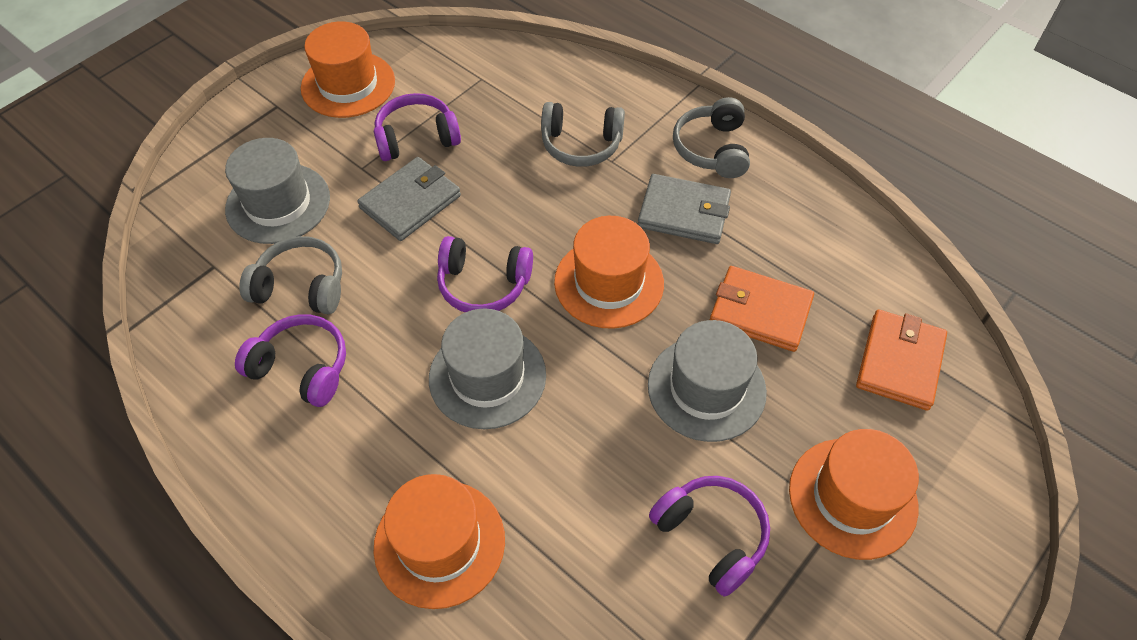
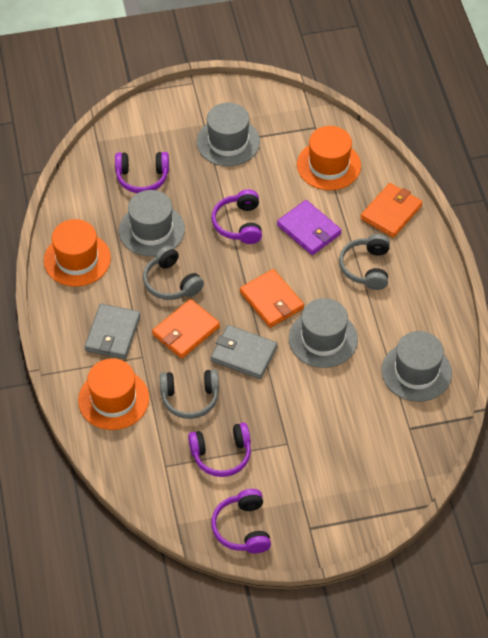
grey hat: [225,138,330,244] [429,308,546,429] [648,320,767,442] = 3 -> [119,190,185,256] [197,103,260,166] [289,298,358,368] [382,331,452,402] = 4
orange hat: [301,21,395,118] [374,474,505,609] [554,216,664,329] [789,429,919,560] = 4 -> [44,219,111,287] [78,358,149,430] [297,126,361,190] = 3
orange wallet: [710,266,814,352] [856,309,947,411] = 2 -> [152,299,220,359] [240,269,304,328] [361,183,423,238] = 3
purple wallet: none = 0 -> [277,200,342,255] = 1

